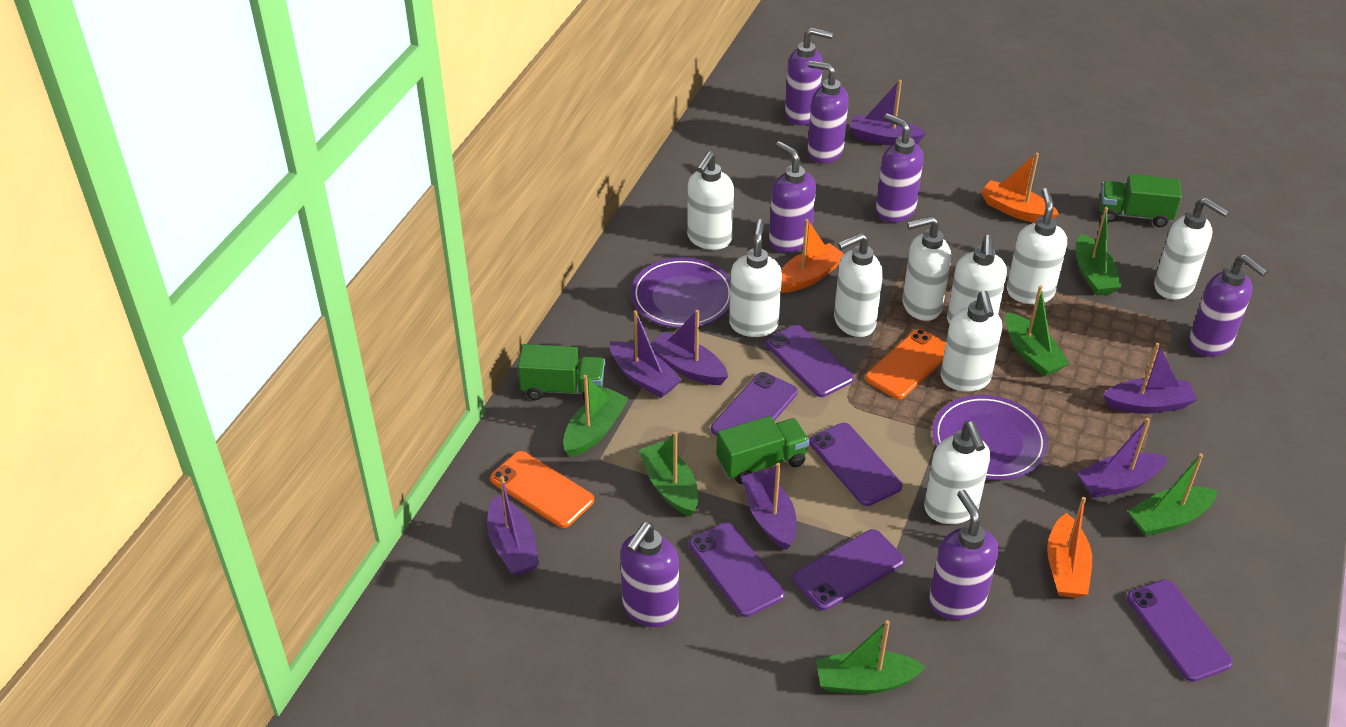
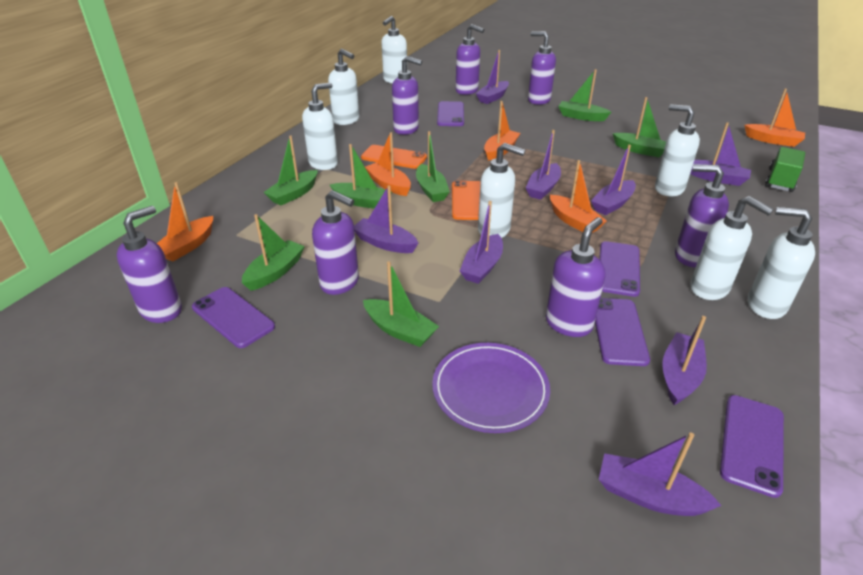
green boat: [563,375,629,457] [639,432,698,517] [816,620,926,694] [1005,285,1070,377] [1076,207,1122,296] [1128,453,1217,536] = 6 -> [242,214,305,291] [263,135,317,206] [330,144,392,209] [363,261,439,347] [416,131,450,202] [558,69,611,121] [613,97,666,157] = 7
green truck: [518,344,605,401] [716,416,809,484] [1100,174,1182,227] = 3 -> [765,147,805,192] = 1
orange boat: [781,219,844,293] [981,153,1059,223] [1047,497,1092,598] = 3 -> [157,182,213,261] [365,132,411,196] [484,101,521,161] [550,160,607,233] [745,89,805,147] = 5
purple boat: [487,476,539,576] [610,310,682,398] [651,310,728,385] [741,463,797,550] [850,80,927,146] [1077,418,1168,498] [1103,343,1197,414] = 7 -> [354,185,418,253] [460,201,503,284] [476,50,509,104] [526,130,561,200] [591,145,636,215] [599,432,722,516] [662,316,707,405] [690,122,751,186] = 8
purple phone: [689,522,785,617] [711,372,798,436] [765,325,854,397] [793,529,904,610] [809,423,902,506] [1127,579,1233,682] = 6 -> [192,287,275,348] [437,101,464,126] [595,298,650,366] [599,241,640,297] [720,395,784,498] = 5
purple plate: [631,257,731,328] [932,395,1048,480] = 2 -> [432,343,550,433] = 1
white soap dispenser: [687,151,734,250] [729,219,782,337] [834,233,883,337] [902,216,951,321] [924,421,990,524] [941,291,1002,391] [947,235,1007,324] [1007,188,1067,304] [1154,198,1230,299] = 9 -> [302,83,338,170] [328,49,359,125] [381,16,407,84] [478,143,525,238] [655,104,700,196] [690,196,774,300] [748,207,815,319] = 7

